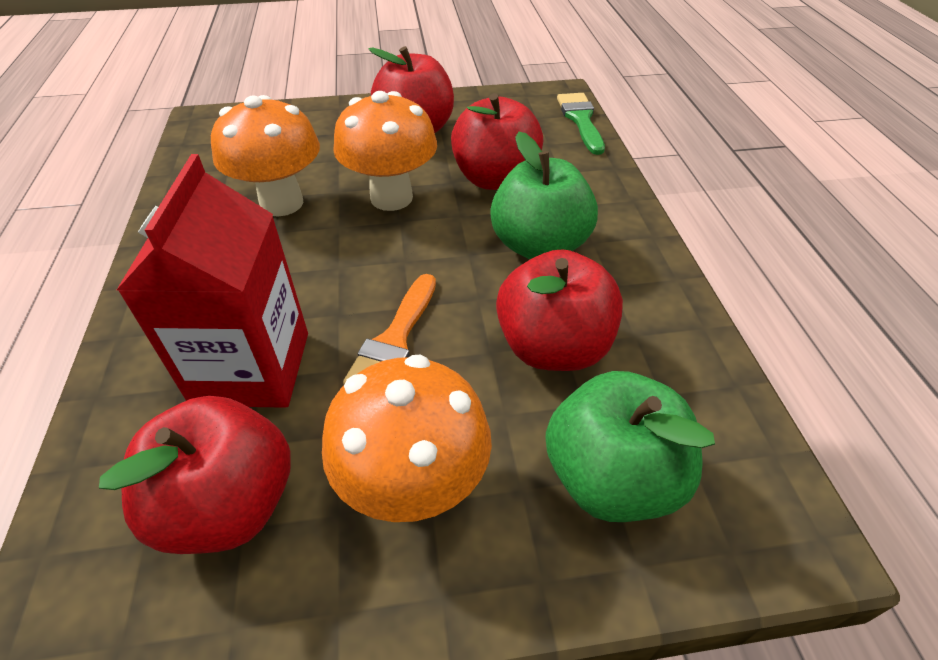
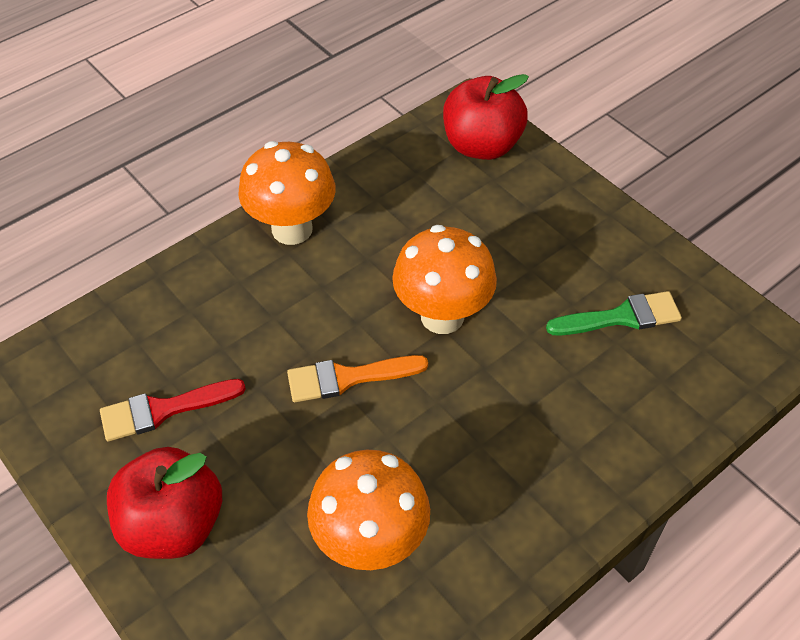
green apple: [490,131,598,259] [545,371,715,522] = 2 -> none = 0
red apple: [99,396,291,554] [368,46,454,133] [451,93,543,190] [496,249,623,371] = 4 -> [107,447,222,559] [443,74,529,160] = 2
red brush: none = 0 -> [100,379,246,442] = 1
red carton: [117,154,308,408] = 1 -> none = 0

